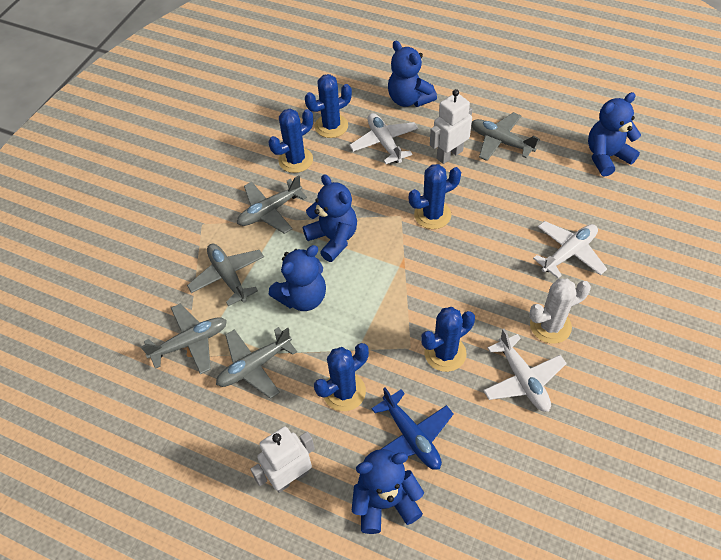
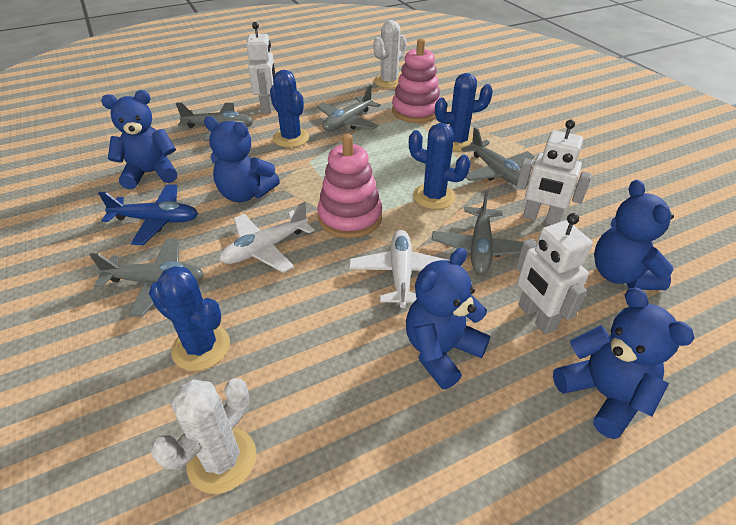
blue cactus: [269,109,313,173] [305,74,352,138] [314,343,369,411] [409,164,461,229] [421,307,475,372] = 5 -> [149,266,230,371] [270,70,309,148] [409,123,471,209] [435,73,493,151] = 4
pink stacking toy: none = 0 -> [317,134,382,238] [392,38,440,123] = 2
white cactus: [529,278,591,344] = 1 -> [151,378,256,494] [373,20,407,88] = 2
white plane: [349,113,418,164] [483,329,567,412] [533,221,607,278] = 3 -> [219,202,314,273] [349,230,450,308] = 2
white robot: [250,426,315,493] [430,89,472,164] = 2 -> [246,22,275,113] [516,120,592,225] [516,213,592,334] = 3

